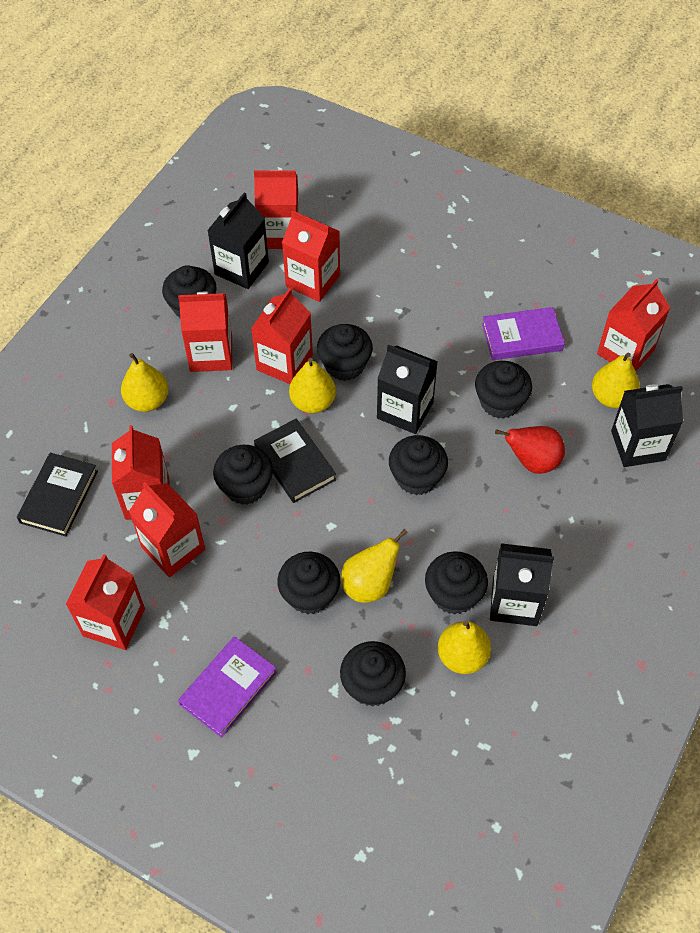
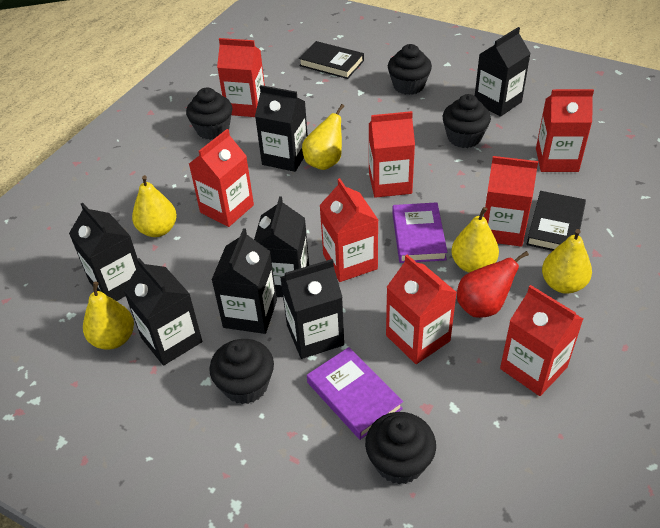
black carton: [207,192,269,289] [377,345,438,434] [490,543,554,626] [611,384,683,467] = 4 -> [69,203,139,301] [123,258,202,366] [212,228,277,334] [254,196,309,297] [255,85,308,172] [280,259,344,359] [475,27,531,117] = 7
black cupcake: [162,265,217,318] [213,445,273,505] [277,552,340,615] [317,324,373,381] [340,641,406,707] [389,435,448,495] [425,551,488,615] [475,361,532,419] = 8 -> [186,87,233,140] [209,339,274,404] [365,412,436,484] [388,44,432,95] [443,94,491,148] = 5

